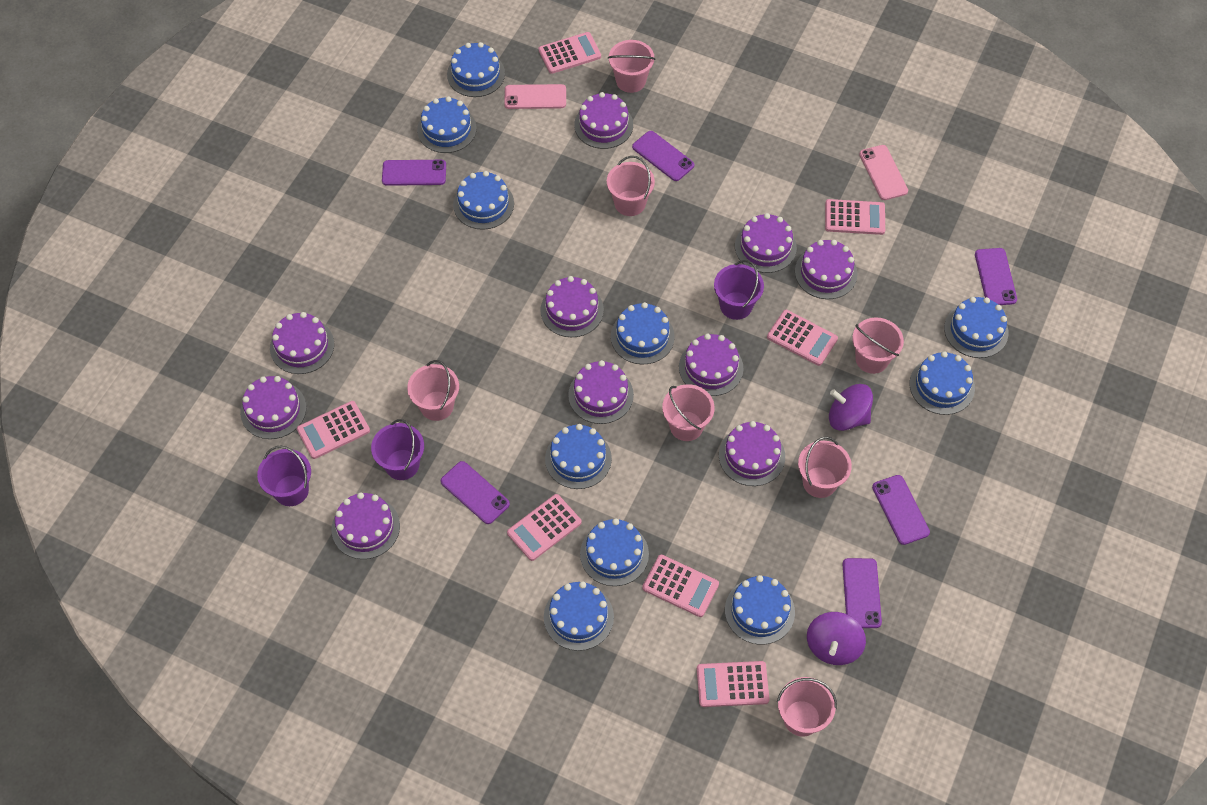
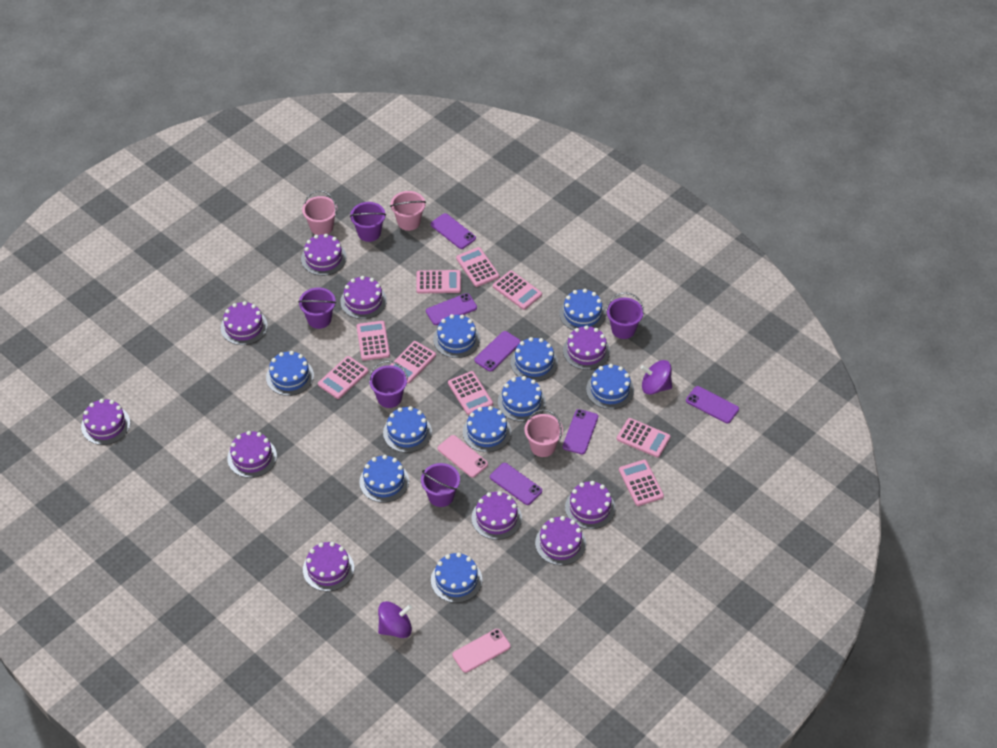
pink bucket: [407,360,459,421] [607,156,655,216] [608,40,655,93] [662,384,715,441] [777,677,837,736] [798,436,852,498] [852,318,904,374] = 7 -> [302,190,337,235] [390,191,426,231] [524,409,563,457] = 3
pink calculator: [297,401,370,459] [507,494,582,561] [538,32,601,74] [642,554,719,617] [697,661,769,707] [767,310,838,366] [825,199,885,235] = 7 -> [318,356,369,399] [357,321,390,361] [389,341,436,384] [416,270,461,294] [448,371,493,415] [456,247,499,287] [493,271,542,310] [617,418,671,458] [619,460,664,506] = 9
purple bucket: [257,445,311,506] [371,419,424,480] [714,260,764,320] = 3 -> [298,287,336,329] [350,202,386,242] [369,361,408,408] [421,463,460,507] [606,292,644,339] = 5

